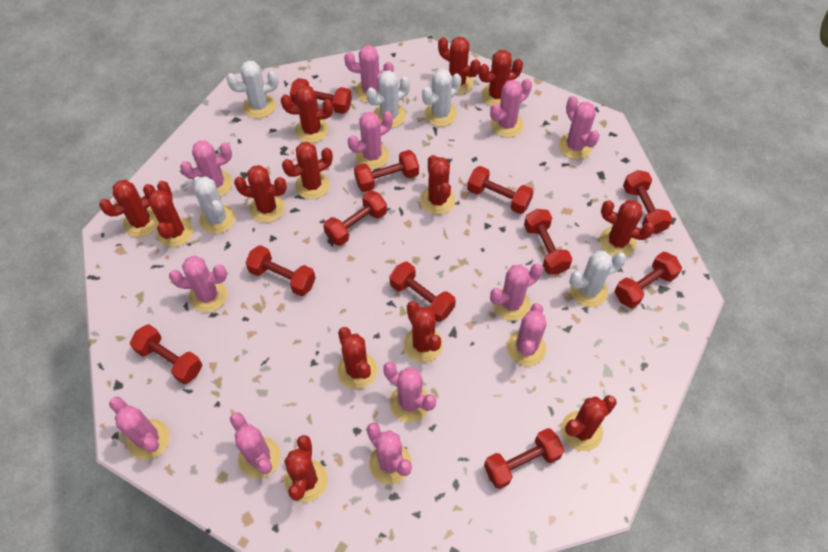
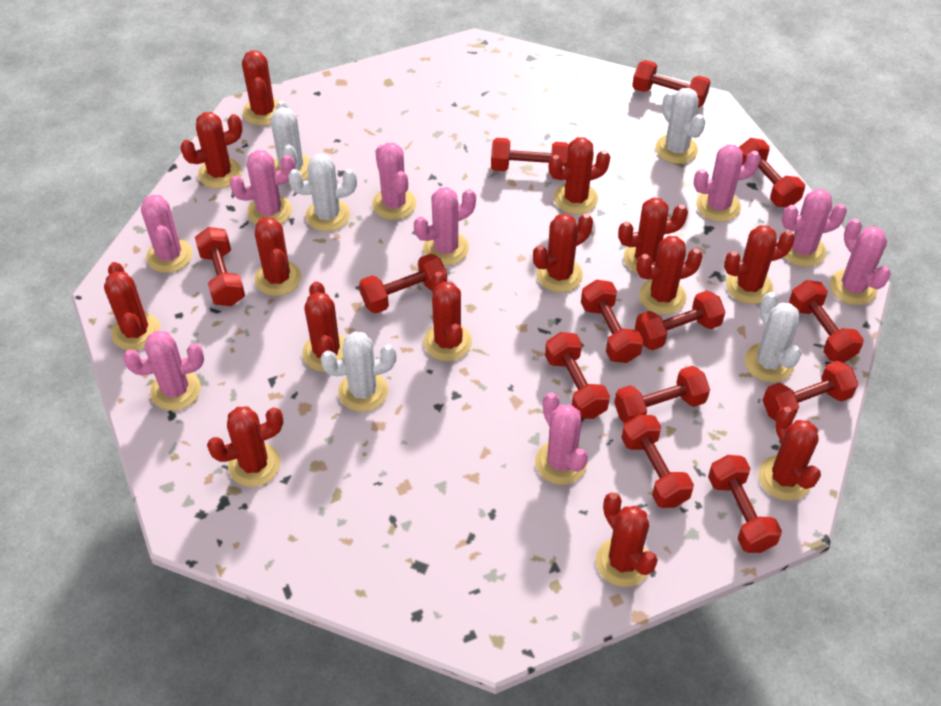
pink cactus: [109,397,170,460] [169,256,227,312] [180,141,233,197] [230,412,281,479] [344,45,394,103] [348,111,393,169] [367,423,412,484] [383,362,436,422] [490,79,532,137] [490,263,543,321] [507,303,547,366] [559,96,600,159] = 12 -> [123,331,204,411] [141,195,193,273] [230,150,295,224] [372,143,416,220] [414,187,476,266] [535,392,588,485] [693,144,761,222] [782,189,847,267] [830,218,891,305] = 9
red cactus: [99,180,159,237] [148,181,193,247] [234,165,287,223] [281,85,333,143] [282,142,333,199] [284,435,328,502] [337,327,377,389] [403,301,443,362] [420,155,456,215] [438,37,481,94] [479,50,523,106] [561,395,617,451] [600,200,655,256] = 13 -> [104,262,160,350] [180,112,243,189] [207,407,283,487] [242,50,279,126] [254,217,301,296] [302,281,345,372] [423,272,472,361] [533,213,593,292] [548,137,610,214] [596,493,658,587] [618,197,688,274] [636,236,703,315] [724,225,795,304] [759,407,821,501] = 14
red dumbbell: [130,324,202,384] [245,245,316,296] [290,78,352,114] [323,190,387,246] [354,150,419,192] [389,262,456,322] [467,166,534,214] [484,428,564,489] [524,209,572,274] [615,252,682,308] [623,170,673,234] = 11 -> [195,227,245,306] [359,254,447,314] [491,138,569,171] [545,332,610,419] [581,279,644,363] [614,366,710,423] [621,415,694,508] [632,60,711,108] [635,290,725,350] [708,455,782,553] [738,138,805,208] [763,361,858,420] [789,280,864,362] = 13

